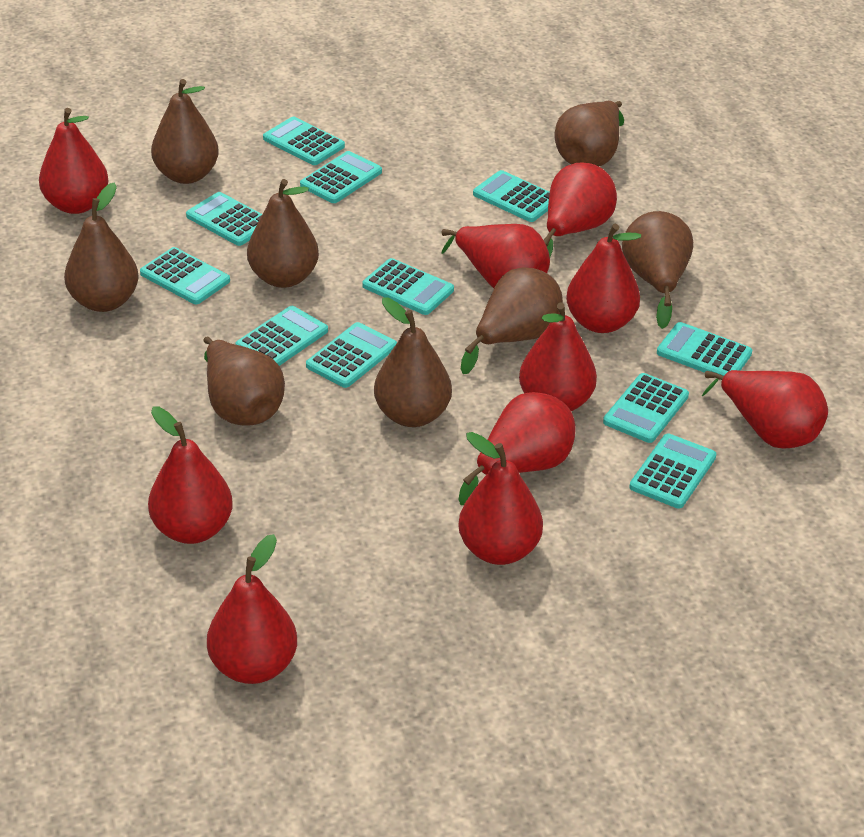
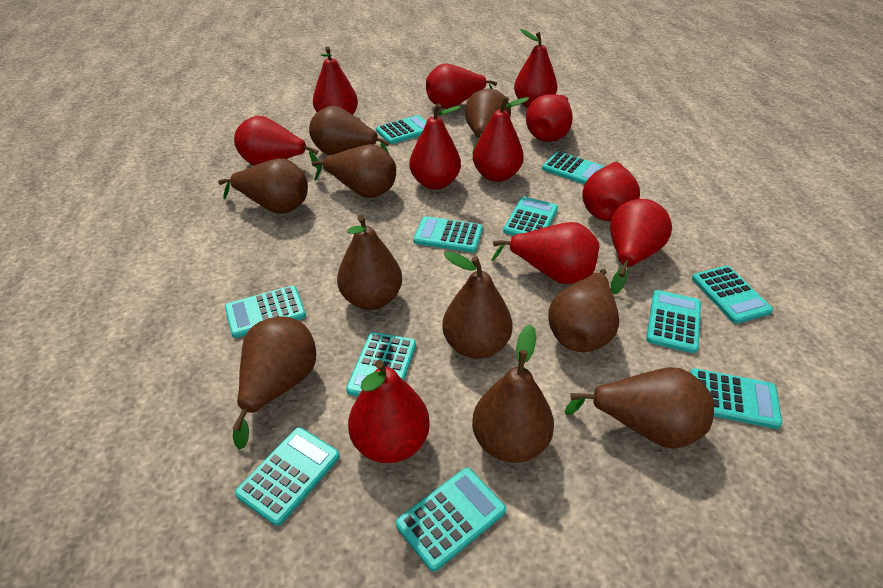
brown pear: [64,183,138,312] [151,79,219,184] [203,337,285,426] [247,179,319,288] [374,297,452,427] [461,267,563,374] [554,101,624,166] [622,211,693,329] = 8 -> [218,158,308,214] [232,316,316,449] [309,106,390,155] [311,144,396,198] [337,215,402,310] [442,251,512,359] [465,88,511,154] [472,324,554,463] [548,269,619,352] [565,367,714,449] = 10
red pear: [39,108,109,214] [148,407,233,544] [207,534,297,684] [441,224,550,288] [458,392,575,505] [458,432,543,565] [519,303,597,411] [544,162,617,257] [566,224,641,333] [702,370,828,448] = 10 -> [234,116,321,172] [313,47,358,115] [348,360,430,463] [409,103,461,190] [426,64,497,109] [473,96,529,182] [492,222,599,284] [514,29,557,108] [526,94,572,142] [582,162,640,221] [610,199,672,294] = 11

